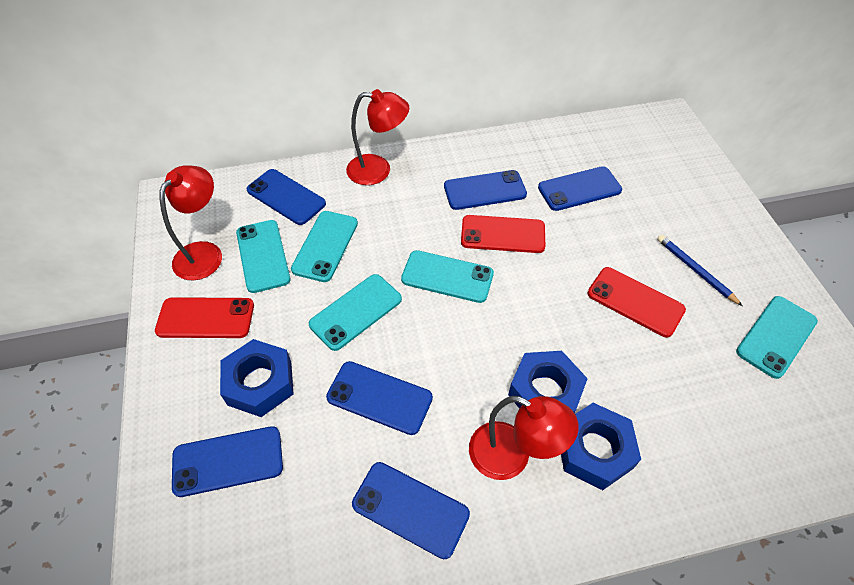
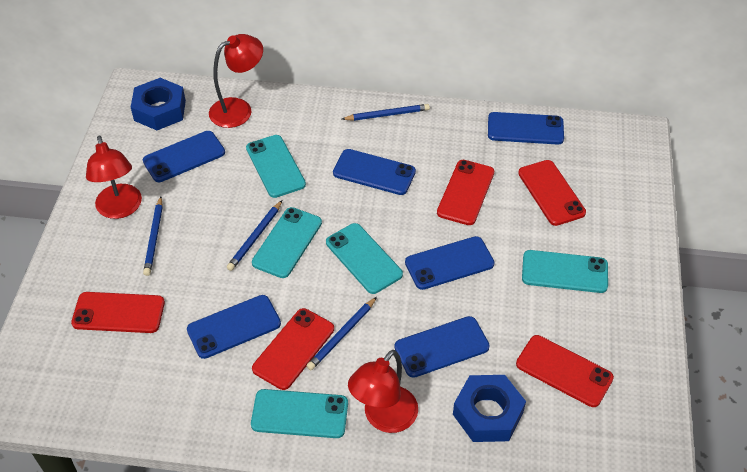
blue nut: [220,339,293,417] [508,351,588,413] [561,403,641,490] = 3 -> [131,78,186,130] [453,375,526,442] = 2
blue pencil: [657,235,743,306] = 1 -> [143,197,163,276] [227,200,282,271] [307,297,377,370] [342,104,430,121] = 4
red phone: [155,297,254,338] [461,215,545,253] [588,267,686,337] = 3 -> [71,292,165,333] [252,308,334,390] [437,160,494,225] [516,335,614,407] [518,160,586,226] = 5

